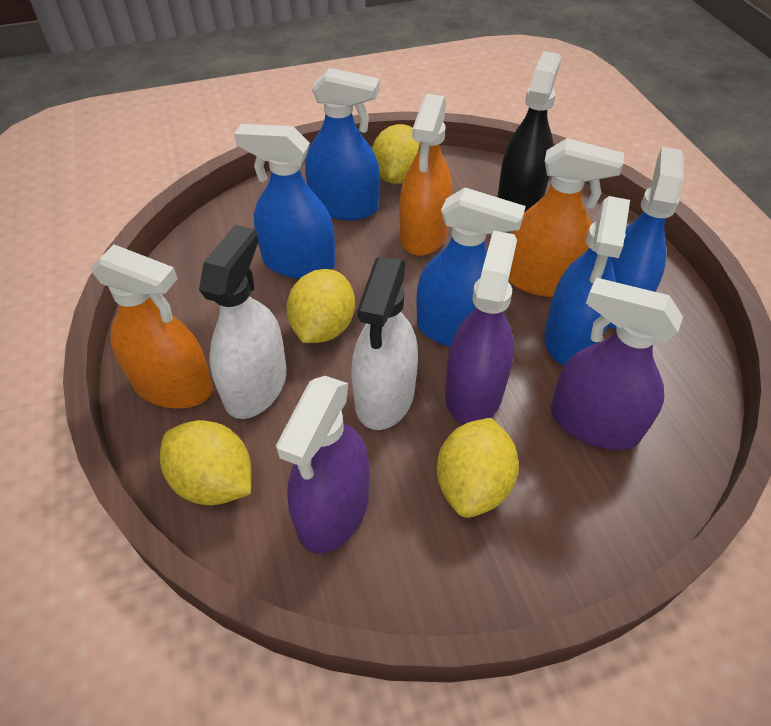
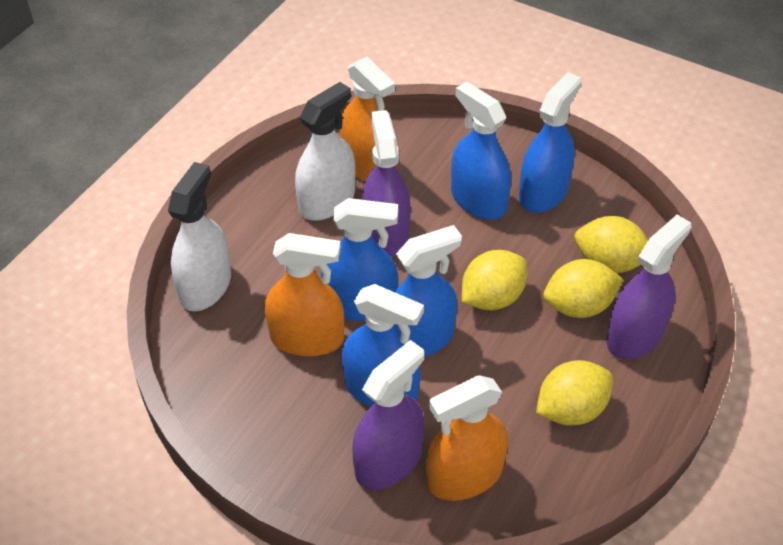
black spray bottle: [498,51,561,213] = 1 -> none = 0

